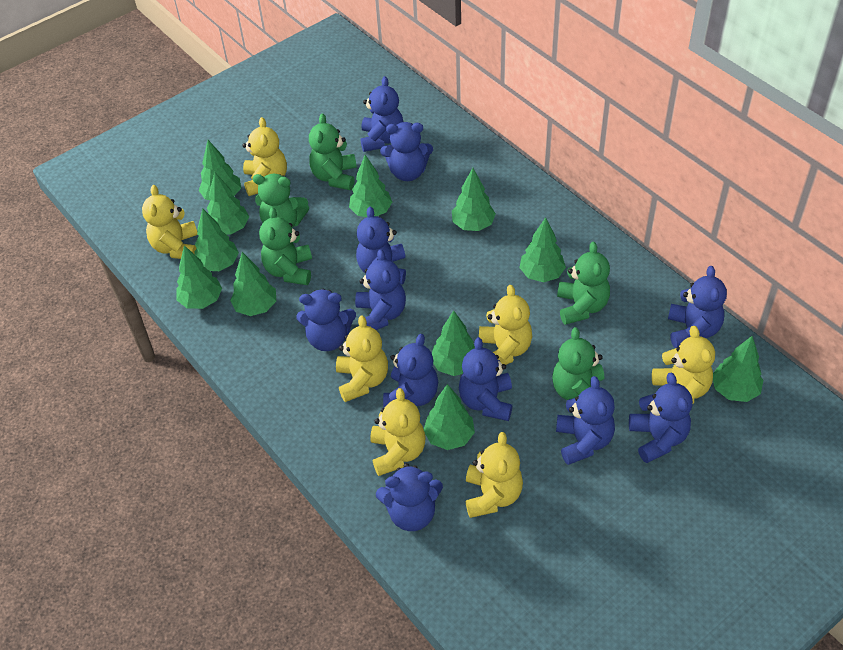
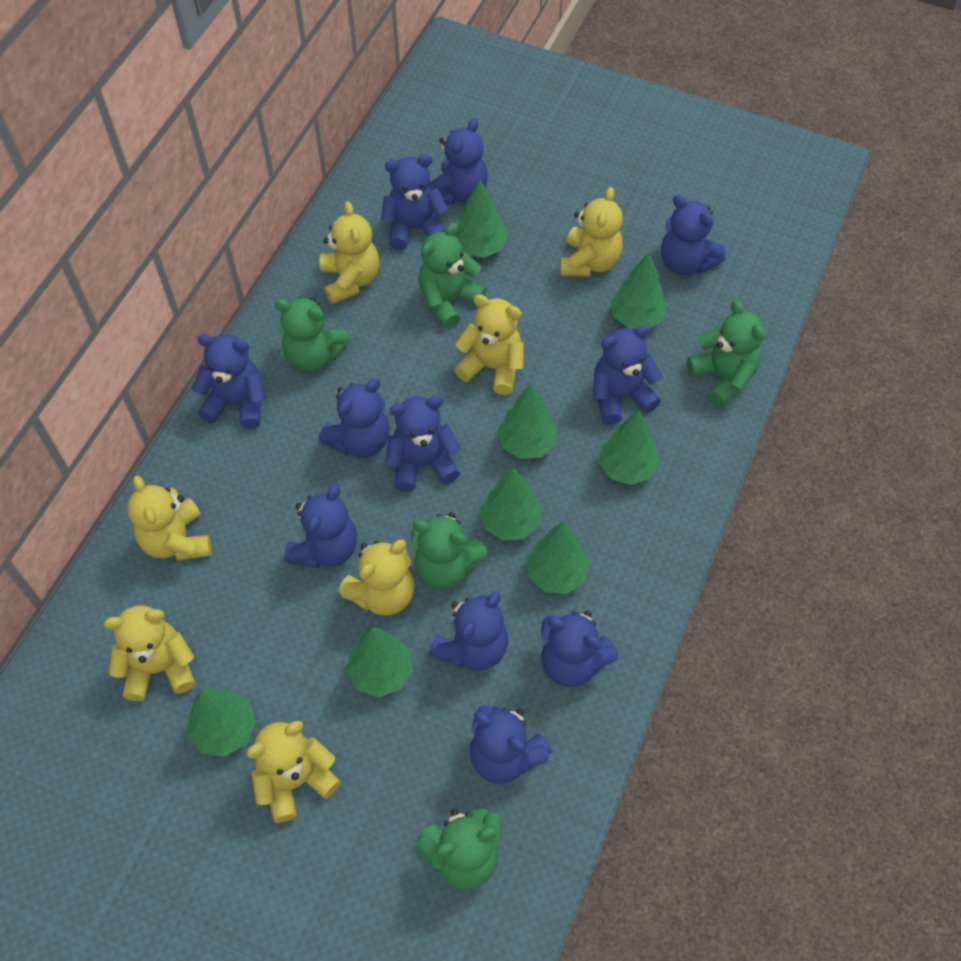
green tree: [177,245,222,309] [194,209,239,271] [199,140,241,200] [207,172,249,235] [230,252,276,316] [349,155,392,217] [424,384,475,450] [432,310,475,376] [452,168,496,231] [520,217,566,282] [713,336,763,402] = 11 -> [188,688,256,757] [346,627,413,698] [455,179,508,258] [479,468,542,541] [497,384,557,459] [526,522,590,594] [599,410,660,485] [610,252,667,328] = 8

